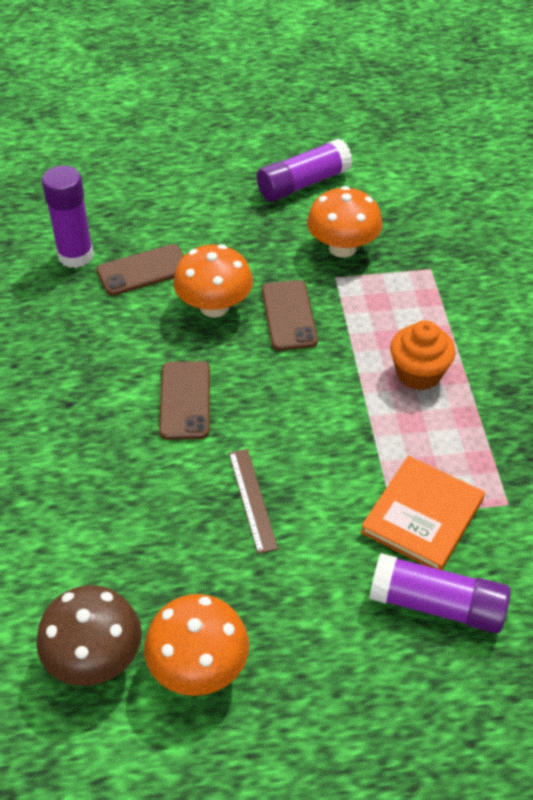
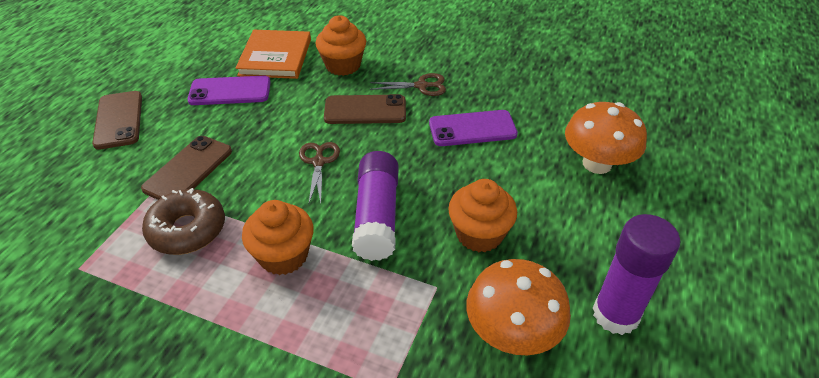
brown donut: none = 0 -> [142,188,225,255] = 1
brown mushroom: [36,585,142,686] = 1 -> none = 0
brown ruler: [229,449,278,554] = 1 -> none = 0
brown scissors: none = 0 -> [299,142,340,203] [370,73,446,96] = 2
orange cupcake: [390,320,455,390] = 1 -> [242,200,314,275] [316,15,366,76] [448,179,517,252] = 3
orange mushroom: [144,594,249,696] [173,244,253,318] [307,186,383,258] = 3 -> [466,259,571,355] [565,102,647,174] = 2
purple glue stick: [42,165,94,268] [257,139,353,202] [370,553,511,633] = 3 -> [352,151,399,261] [593,214,680,335] = 2
purple phone: none = 0 -> [187,76,271,105] [429,110,518,146] = 2

